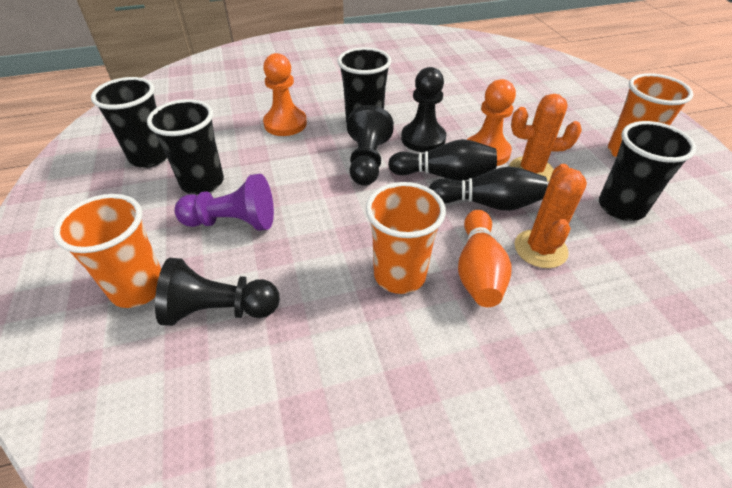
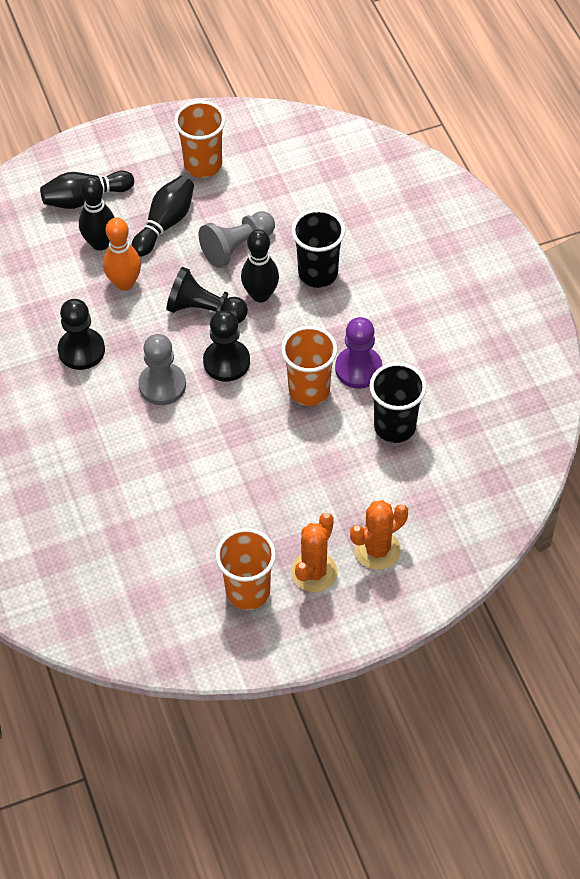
black bowling pin: [388,139,497,181] [429,166,548,211] = 2 -> [40,170,134,209] [79,177,115,251] [132,176,194,257] [241,229,279,302] = 4
black cup: [91,77,167,168] [147,99,224,195] [338,47,391,123] [599,121,696,221] = 4 -> [291,209,345,288] [369,362,427,443] = 2
grey pawn: none = 0 -> [138,334,186,405] [198,211,275,268] = 2
orange pawn: [263,53,307,136] [467,79,516,166] = 2 -> none = 0

